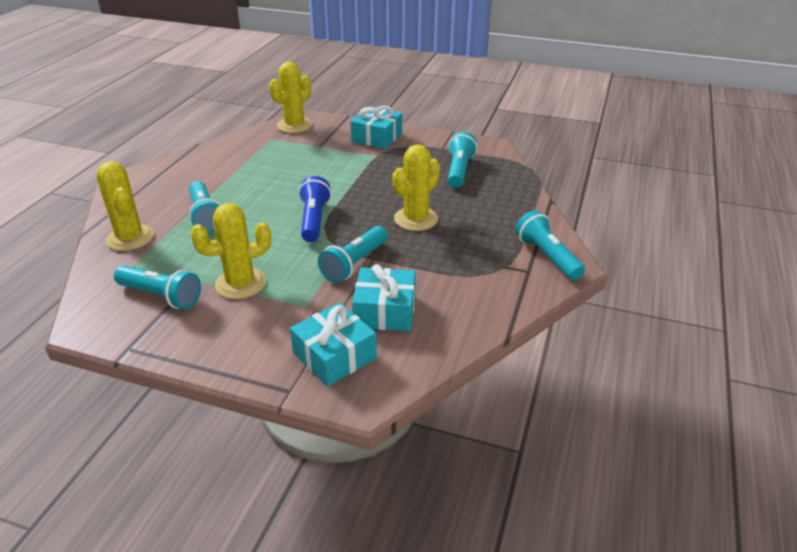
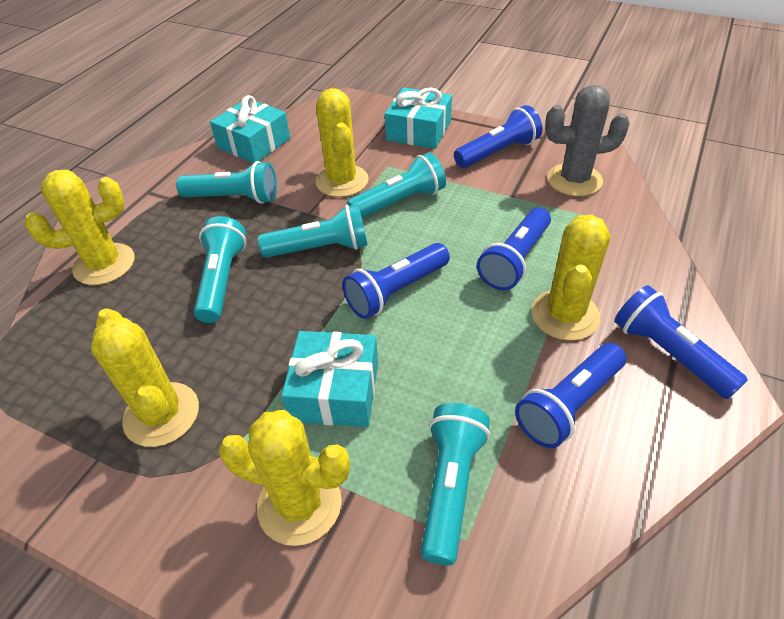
blue flashlight: [299,176,331,242] = 1 -> [342,243,450,319] [454,105,542,168] [477,207,551,290] [515,343,626,448] [614,285,748,399] = 5
grey cactus: none = 0 -> [545,85,630,196] = 1
yellow cactus: [97,162,154,251] [190,203,271,299] [269,62,312,133] [392,144,440,231] = 4 -> [25,170,134,285] [91,309,199,447] [218,410,350,546] [315,88,369,197] [531,215,610,341] = 5

